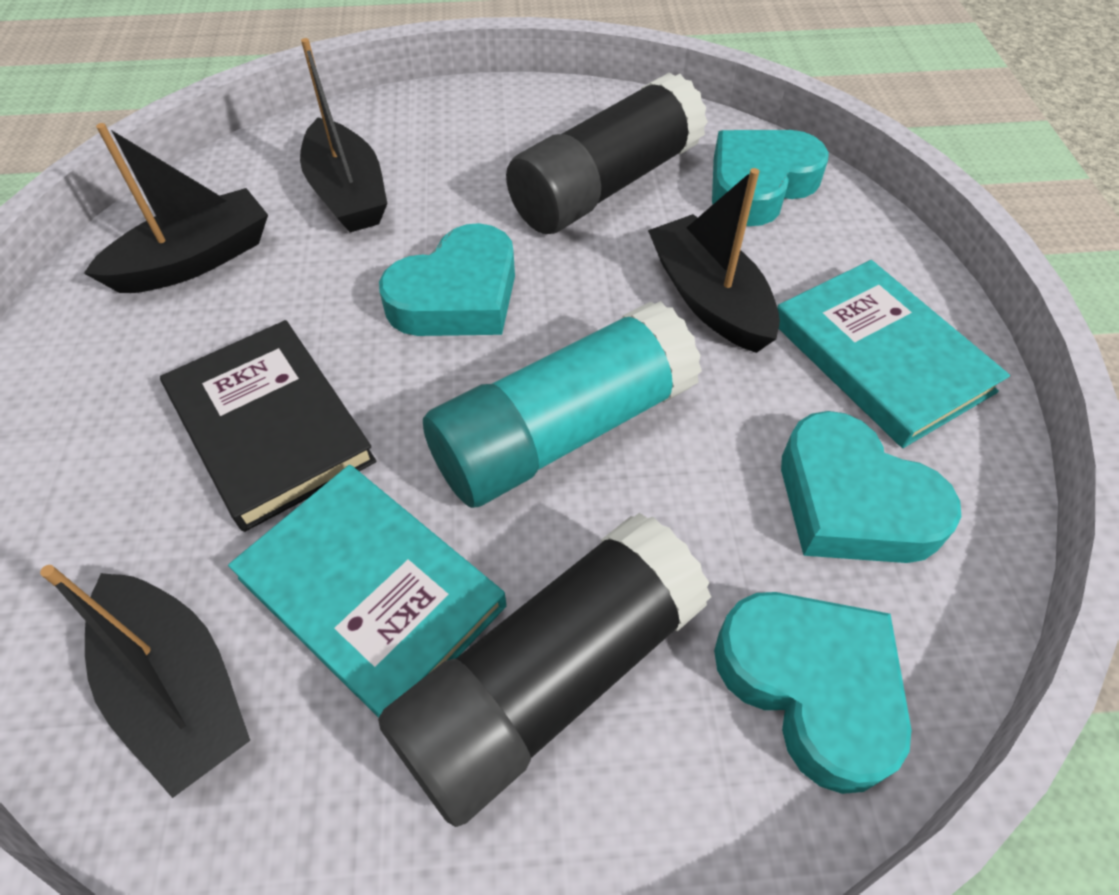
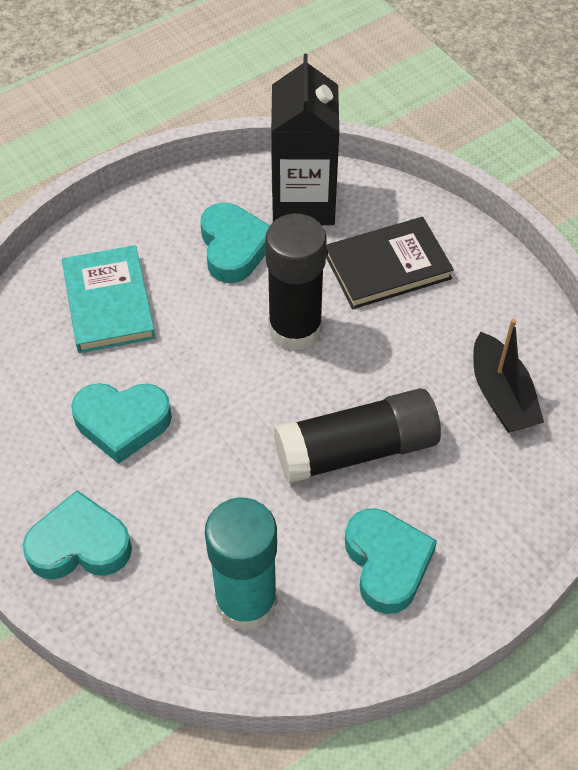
black boat: [40,565,250,798] [84,123,268,293] [300,38,388,232] [648,168,780,353] = 4 -> [473,319,544,433] = 1
black carton: none = 0 -> [271,54,339,225] = 1
turquoise book: [228,465,506,718] [777,260,1010,448] = 2 -> [62,245,155,353] = 1

